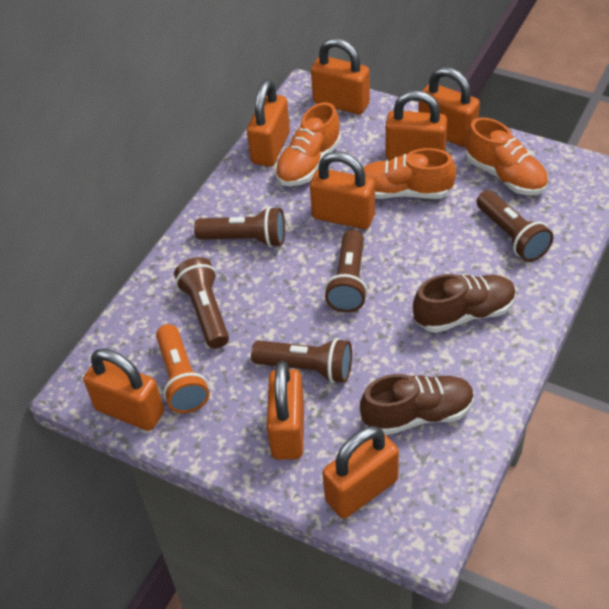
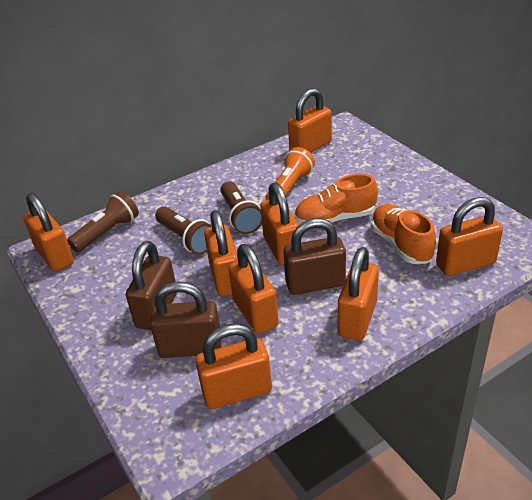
brown flashlight: [174,257,229,348] [194,207,285,247] [251,338,352,383] [325,230,368,312] [477,190,553,262] = 5 -> [67,191,139,252] [155,206,212,255] [220,181,262,234] = 3
brown padlock: none = 0 -> [126,241,177,330] [150,281,221,358] [283,218,346,295] = 3
brown shoe: [360,374,474,435] [413,274,516,333] = 2 -> none = 0
orange shoe: [275,102,341,186] [363,148,456,199] [466,117,548,195] = 3 -> [294,174,378,224] [371,204,436,264] = 2

